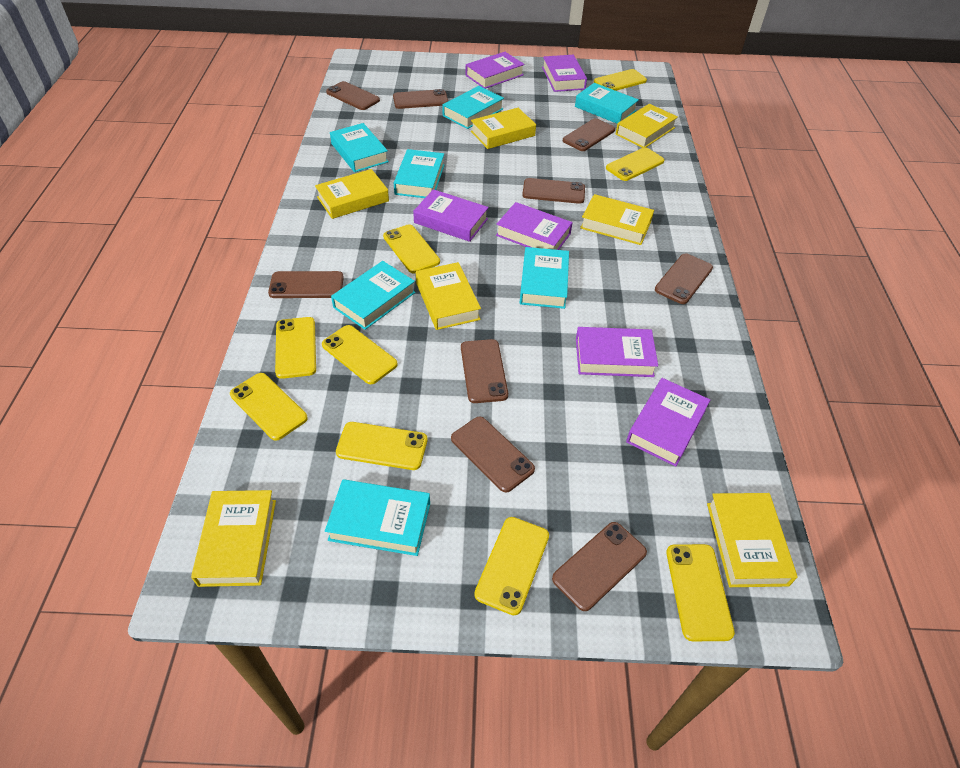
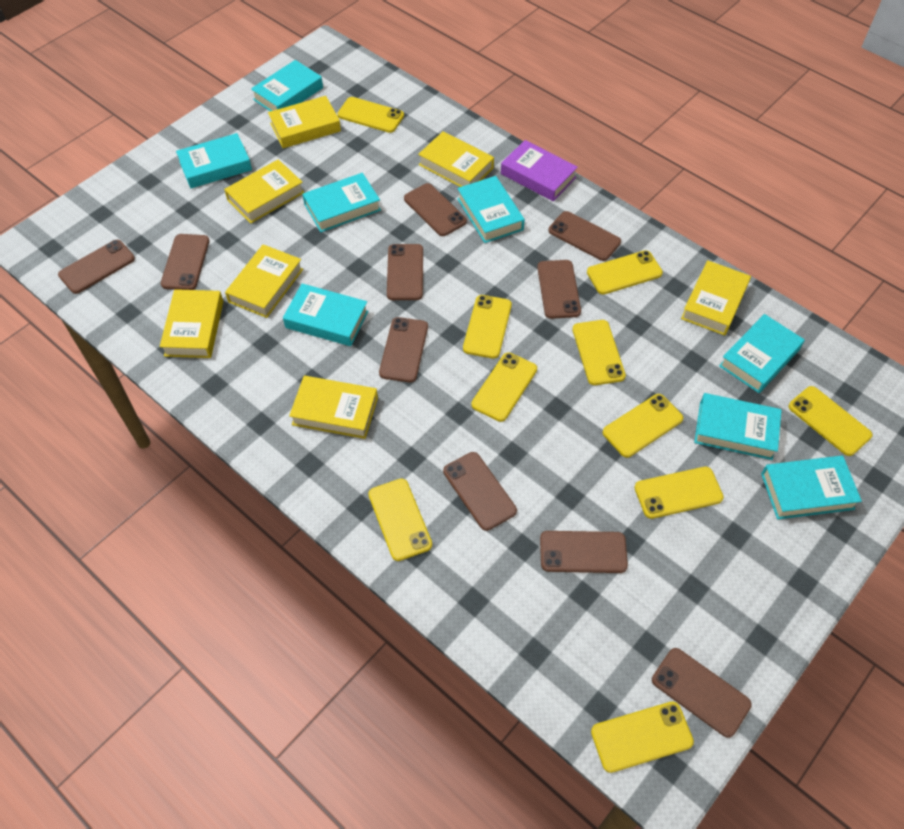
brown phone: [268,271,344,298] [326,81,380,110] [393,89,448,109] [451,417,535,493] [461,339,508,403] [522,178,585,204] [552,522,647,611] [563,118,615,151] [655,253,713,304] = 9 -> [58,240,135,294] [161,234,210,290] [379,317,428,382] [387,244,423,300] [404,183,467,236] [443,452,517,531] [537,260,581,319] [540,531,628,573] [548,211,621,261] [652,648,752,738] = 10
purple book: [413,189,489,242] [466,52,525,89] [496,202,573,250] [542,55,587,92] [576,327,658,377] [626,378,710,467] = 6 -> [501,140,578,201] = 1
turquoise book: [325,479,430,556] [330,123,389,172] [331,261,415,330] [394,149,444,198] [442,86,504,129] [520,247,569,309] [575,83,639,124] = 7 -> [176,133,252,188] [251,60,323,111] [283,284,368,346] [302,173,381,232] [457,176,525,243] [694,393,782,460] [719,314,805,393] [761,456,862,519] = 8
yellow phone: [230,373,308,441] [275,317,316,379] [322,325,398,384] [336,422,427,470] [383,224,440,273] [474,517,549,615] [594,69,647,91] [606,147,664,181] [666,544,735,641] = 9 -> [337,97,404,133] [368,479,432,561] [463,295,512,359] [471,352,537,422] [572,320,626,385] [587,250,663,294] [591,702,694,773] [603,394,683,458] [634,467,724,519] [789,386,873,456] = 10

